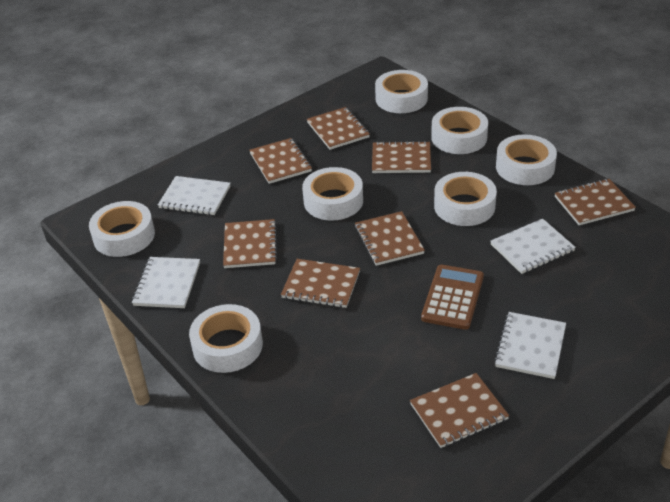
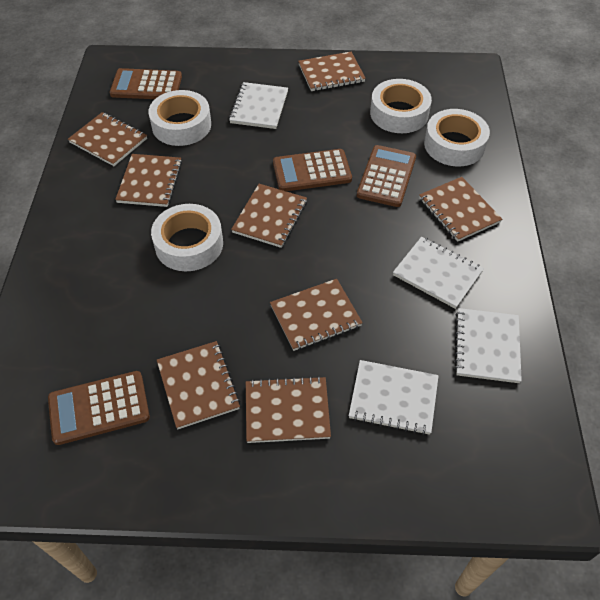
brown calculator: [421,265,484,330] = 1 -> [48,371,150,445] [110,68,182,99] [273,149,352,191] [357,145,416,207] = 4
white tape: [89,201,155,257] [189,304,263,373] [302,167,363,221] [375,70,428,113] [431,107,488,154] [434,172,497,226] [496,134,557,185] = 7 -> [148,90,211,146] [151,204,223,271] [370,79,432,133] [424,109,490,166] = 4

